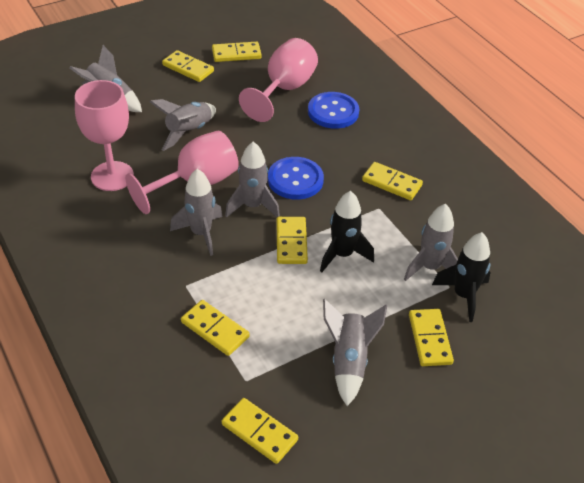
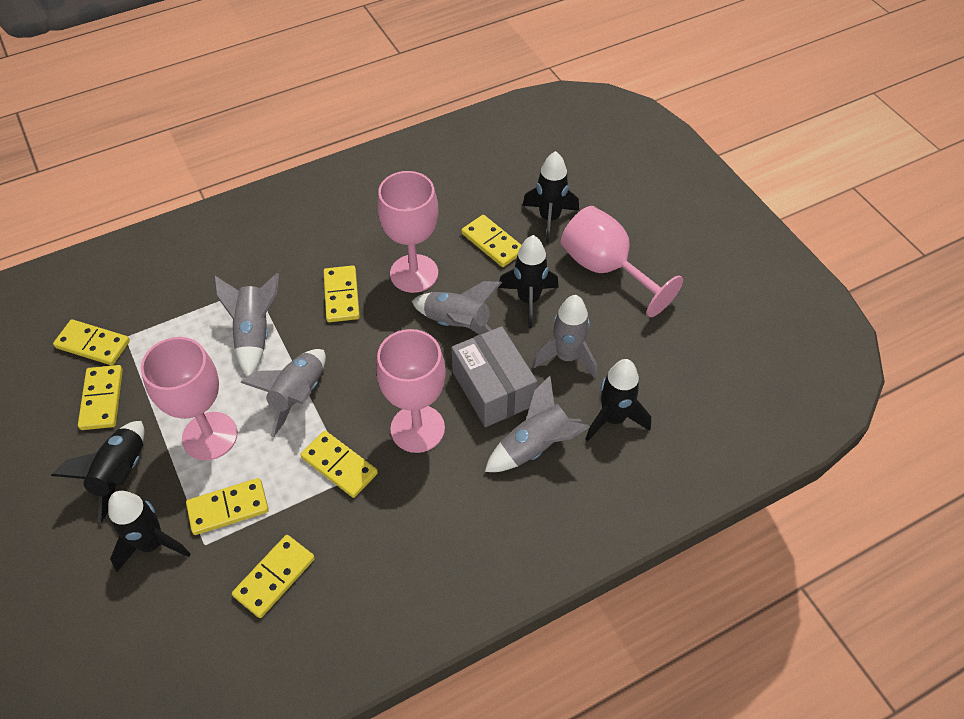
black rocket: [320,191,374,272] [432,232,491,322] = 2 -> [51,421,145,524] [108,491,190,572] [498,235,559,328] [522,151,579,243] [585,359,651,441] = 5
blue button: [268,157,324,200] [308,92,359,129] = 2 -> none = 0
grey box: none = 0 -> [451,326,537,427] = 1
grey rocket: [69,45,142,112] [150,99,216,151] [170,169,223,256] [225,142,280,218] [323,299,387,406] [404,204,458,281] = 6 -> [214,273,279,376] [240,349,326,437] [412,281,502,335] [485,376,590,472] [533,295,597,378] = 5
pink goblet: [75,80,134,191] [125,130,239,214] [239,38,318,122] = 3 -> [141,337,238,461] [376,329,446,453] [377,171,438,293] [561,206,683,317] = 4

